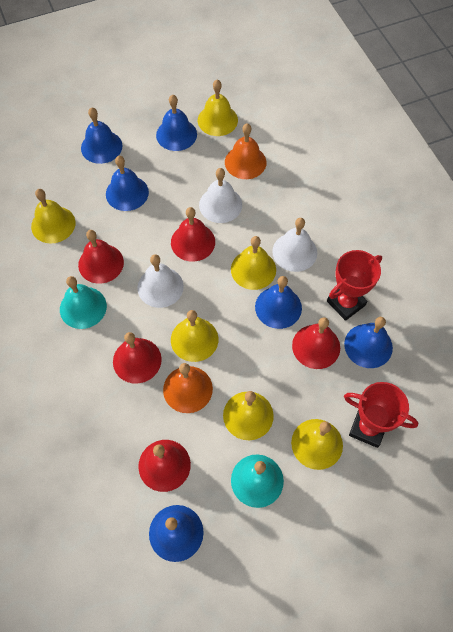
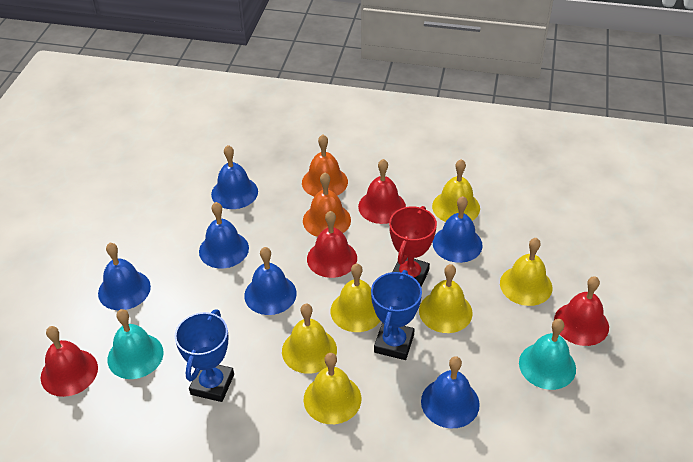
blue trophy: none = 0 -> [175,310,234,402] [371,270,422,360] = 2
red bell: [78,230,124,284] [113,332,162,384] [138,440,191,492] [171,207,215,262] [292,317,340,369] = 5 -> [41,326,98,397] [307,211,357,278] [358,159,406,224] [554,276,609,346] = 4
red trophy: [327,250,382,321] [344,382,418,448] = 2 -> [389,206,437,287] = 1
white bell: [137,254,184,308] [199,168,242,223] [272,218,317,272] = 3 -> none = 0

